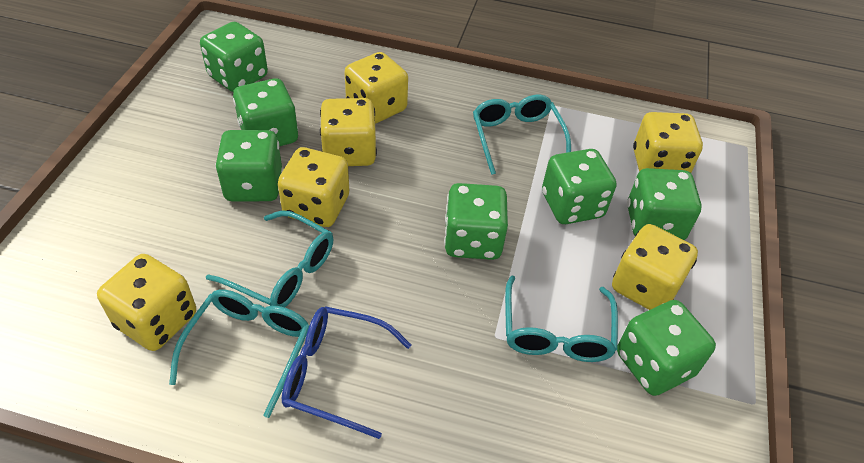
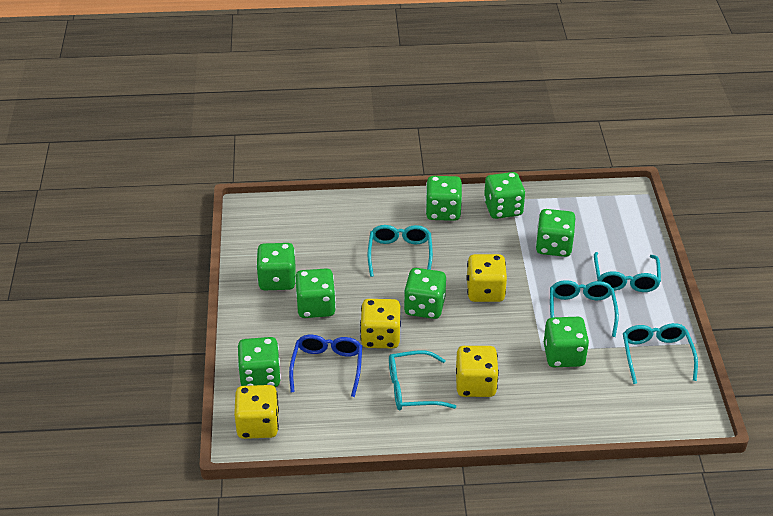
green dice: [200,22,268,92] [215,130,282,201] [233,78,298,146] [444,183,508,260] [542,149,616,224] [617,300,716,396] [627,168,702,240] = 7 -> [238,337,281,387] [256,243,296,290] [295,268,336,318] [404,268,446,319] [425,176,462,221] [484,172,525,219] [536,209,575,257] [544,317,589,367] = 8
turquoise glasses: [169,289,309,418] [206,210,333,307] [473,95,571,175] [505,275,618,362] = 4 -> [368,225,433,277] [389,350,456,410] [550,280,619,337] [594,252,661,292] [623,323,698,384] = 5
yellow dice: [97,254,196,351] [278,147,349,227] [320,98,377,166] [344,52,408,124] [612,224,698,310] [633,112,703,173] = 6 -> [234,385,279,439] [360,299,401,348] [456,346,499,397] [466,254,507,302] = 4

